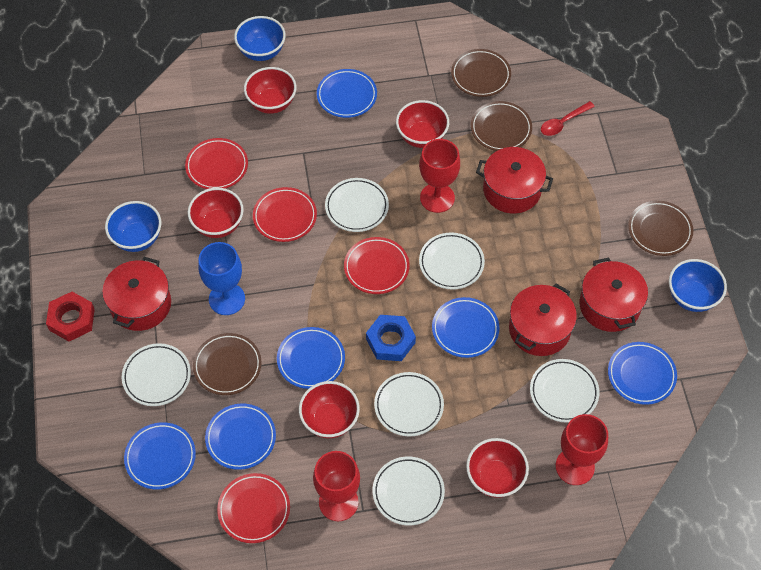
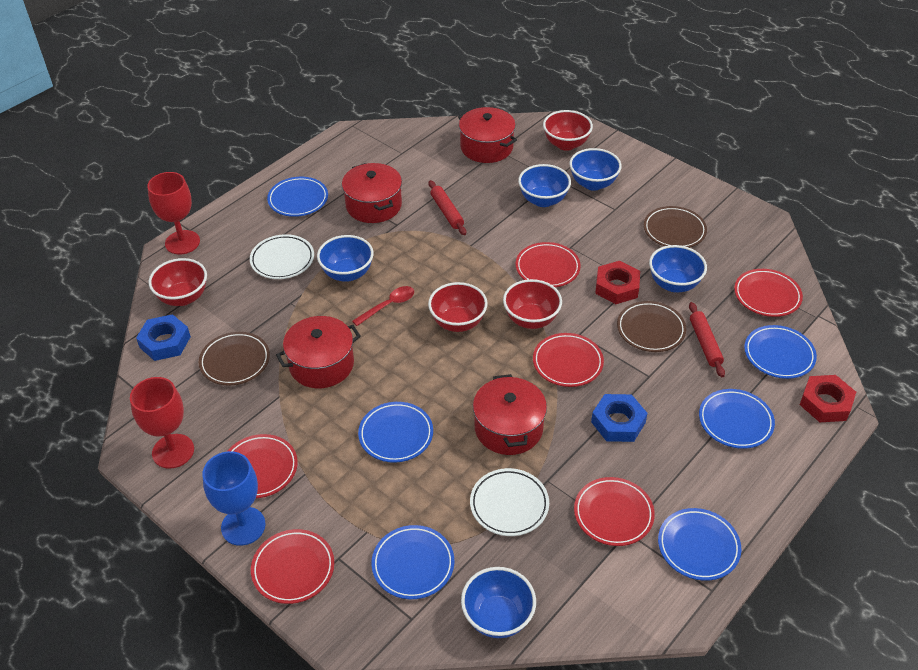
blue bowl: [105,201,161,252] [234,16,286,61] [669,259,727,312] = 3 -> [317,235,374,282] [461,567,536,638] [518,164,571,207] [569,148,622,191] [649,245,707,292] = 5
blue nut: [366,315,416,361] = 1 -> [136,314,191,361] [591,394,648,442] = 2
brown plate: [193,333,262,395] [451,49,511,97] [471,101,532,151] [628,201,693,256] = 4 -> [199,332,270,386] [617,301,686,352] [644,206,707,248] = 3
red bowl: [188,188,244,238] [244,67,296,114] [299,381,360,438] [396,100,449,148] [466,438,529,498] = 5 -> [149,258,207,306] [428,282,488,332] [503,279,562,329] [543,110,593,151] = 4
red goblet: [313,451,360,521] [419,139,460,213] [556,414,608,485] = 3 -> [130,377,194,469] [147,172,200,254] = 2
red nut: [46,292,95,341] = 1 -> [595,261,640,304] [800,375,856,422] = 2
red plate: [185,138,248,189] [217,473,290,543] [253,187,317,242] [344,237,409,294] = 4 -> [227,434,298,498] [251,529,334,604] [515,242,581,287] [533,333,604,387] [574,477,655,546] [734,269,803,317] = 6
red rolling pin: none = 0 -> [428,180,466,235] [689,302,725,377] = 2
white plate: [122,343,191,406] [325,178,389,232] [373,456,445,525] [374,372,444,436] [419,233,485,290] [530,359,599,423] = 6 -> [250,234,314,279] [470,468,549,536] = 2

